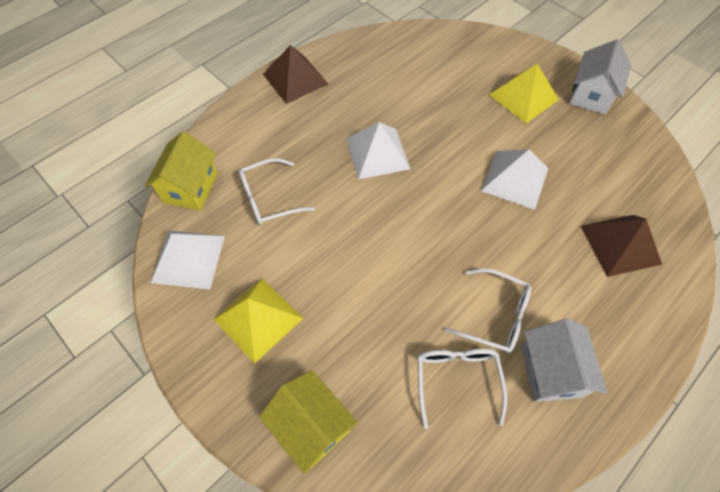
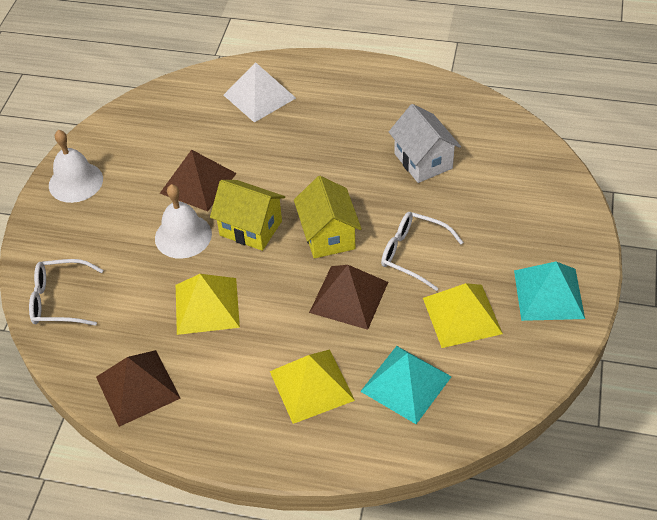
brown pyramid: [263,45,328,104] [581,215,662,277] = 2 -> [96,350,181,427] [160,150,237,211] [309,265,388,330] = 3
turquoise pyramid: none = 0 -> [360,346,452,424] [514,261,585,321] = 2
white bell: none = 0 -> [49,130,103,203] [155,184,212,259] = 2
white glasses: [239,158,315,225] [418,349,507,429] [445,268,531,353] = 3 -> [29,259,103,326] [381,212,464,291] = 2
white house: [521,318,607,402] [569,39,631,115] = 2 -> [389,104,461,183] = 1
white pyramid: [151,230,225,289] [346,122,410,179] [481,149,548,210] = 3 -> [224,62,296,123] = 1
yellow pyramid: [214,278,304,364] [489,64,559,124] = 2 -> [176,274,240,335] [270,350,355,424] [423,283,503,348] = 3

